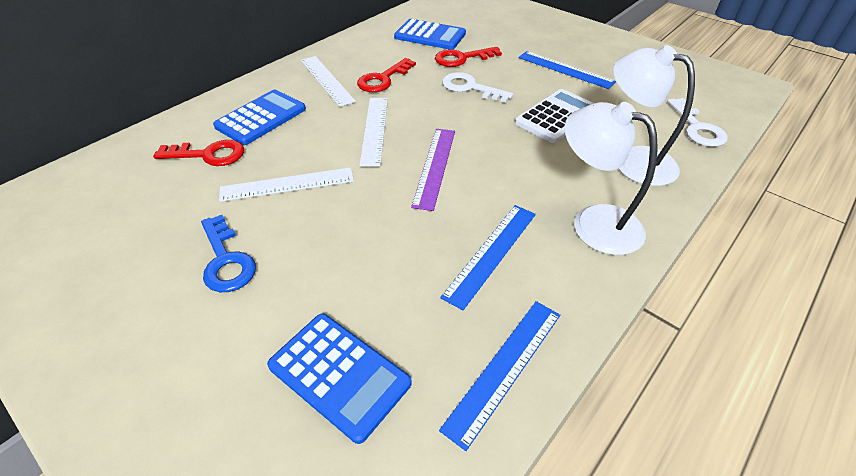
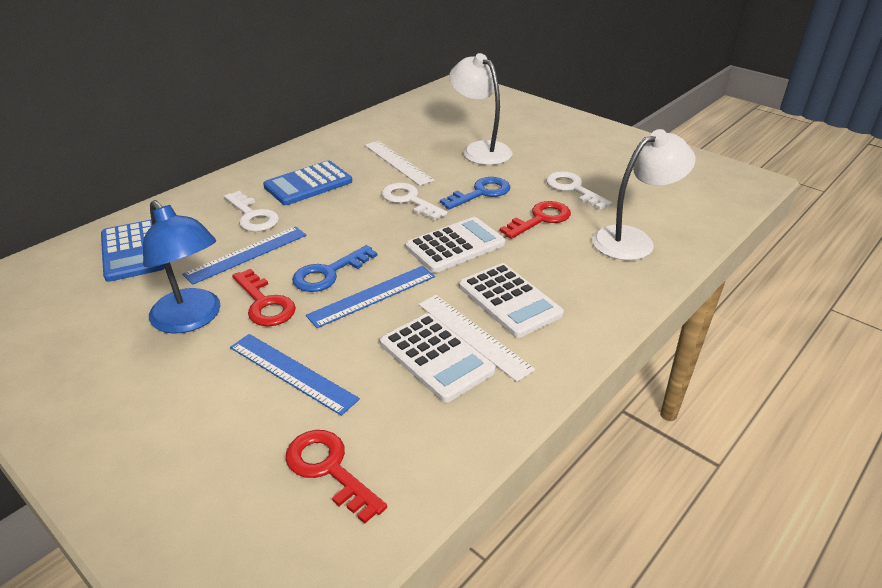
blue calculator: [213,90,306,145] [267,314,412,444] [394,19,466,50] = 3 -> [101,220,165,282] [263,161,352,205] = 2
blue key: [201,215,256,292] = 1 -> [292,245,377,292] [440,177,511,210] = 2
blue lamp: none = 0 -> [143,200,220,334] = 1
purple ruler: [411,129,455,211] = 1 -> none = 0
white calculator: [515,89,594,143] = 1 -> [380,313,496,402] [406,217,505,273] [459,263,564,338] = 3
white key: [442,72,513,103] [667,98,728,147] = 2 -> [224,191,279,232] [381,183,448,220] [546,171,613,210] = 3
white ruler: [219,167,354,202] [301,56,356,107] [359,98,388,167] = 3 -> [365,141,435,186] [418,295,535,382] = 2

